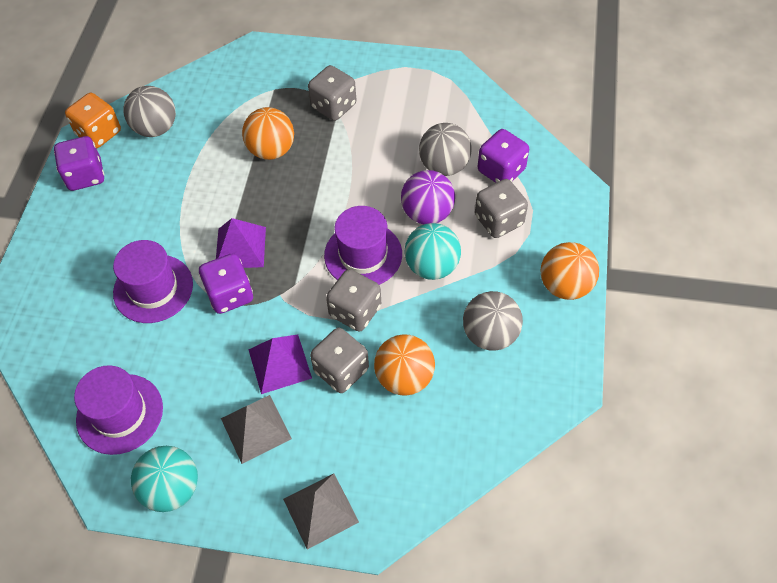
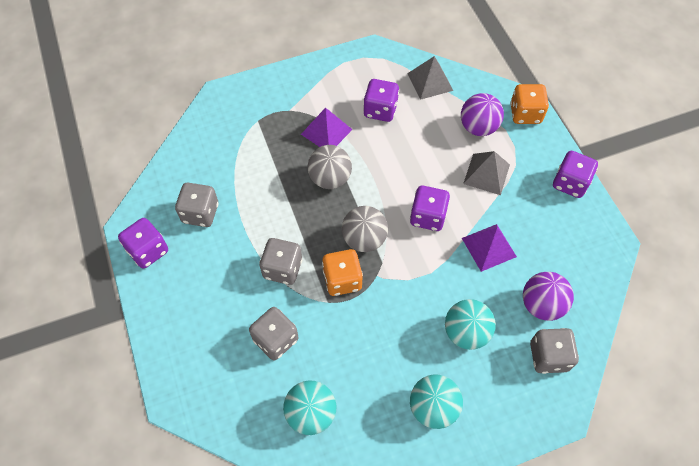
grey ball: [123,86,176,137] [419,123,471,176] [463,291,523,351] = 3 -> [308,145,352,189] [342,206,388,252] = 2
orange ball: [242,107,294,160] [374,335,435,396] [541,242,599,300] = 3 -> none = 0
orange dice: [65,93,121,148] = 1 -> [322,249,363,296] [510,84,549,124] = 2
purple ball: [401,170,455,224] = 1 -> [461,93,504,136] [523,272,574,321] = 2
purple dice: [54,136,104,191] [199,253,253,314] [478,129,529,183] = 3 -> [118,218,168,269] [363,79,399,122] [410,185,450,231] [553,151,598,198] = 4
purple hat: [74,365,163,455] [113,240,193,323] [324,206,402,285] = 3 -> none = 0
turquoise ball: [131,446,198,512] [405,223,461,280] = 2 -> [283,381,336,435] [410,375,463,429] [445,299,496,350] = 3

